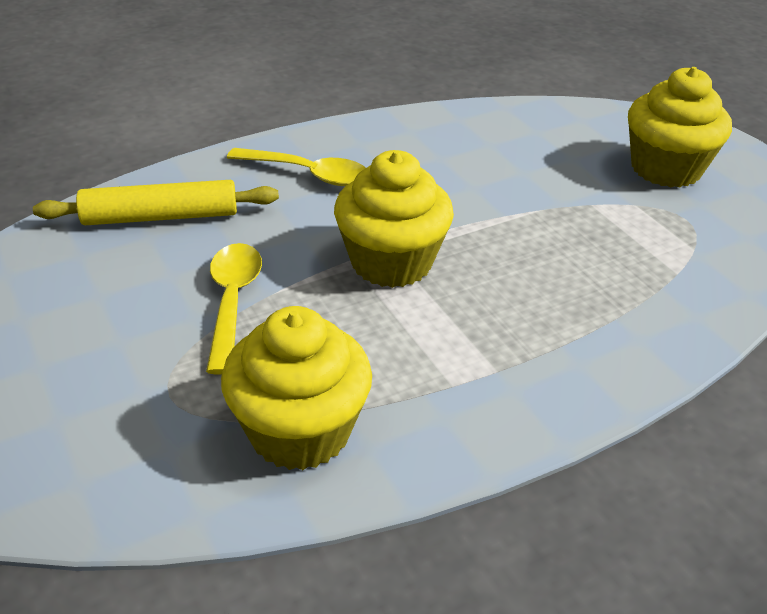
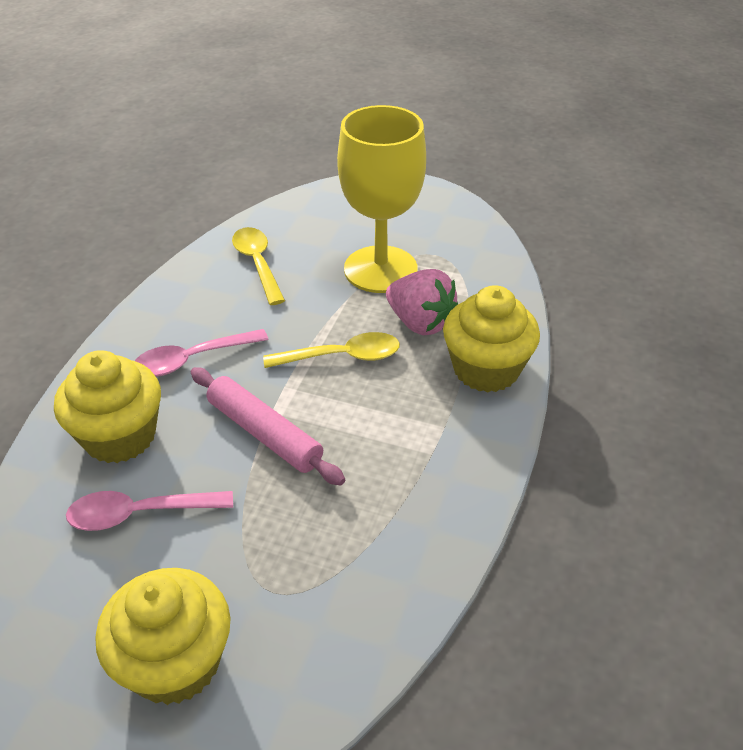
pink rolling pin: none = 0 -> [190,367,345,485] = 1
pink spoon: none = 0 -> [66,491,233,531] [135,329,269,377] = 2
pink strawberry: none = 0 -> [386,269,458,335] = 1
yellow goblet: none = 0 -> [337,105,426,293] = 1
yellow rolling pin: [33,180,279,225] = 1 -> none = 0

